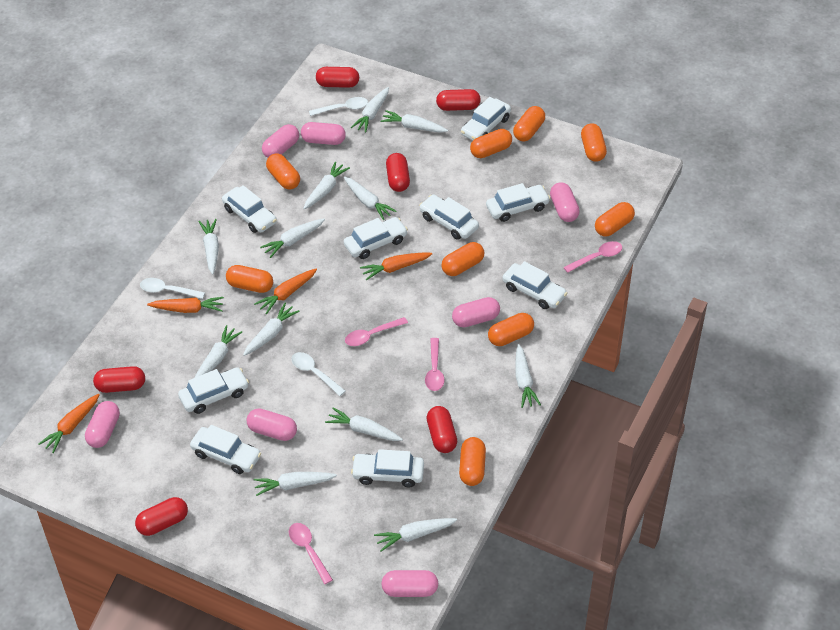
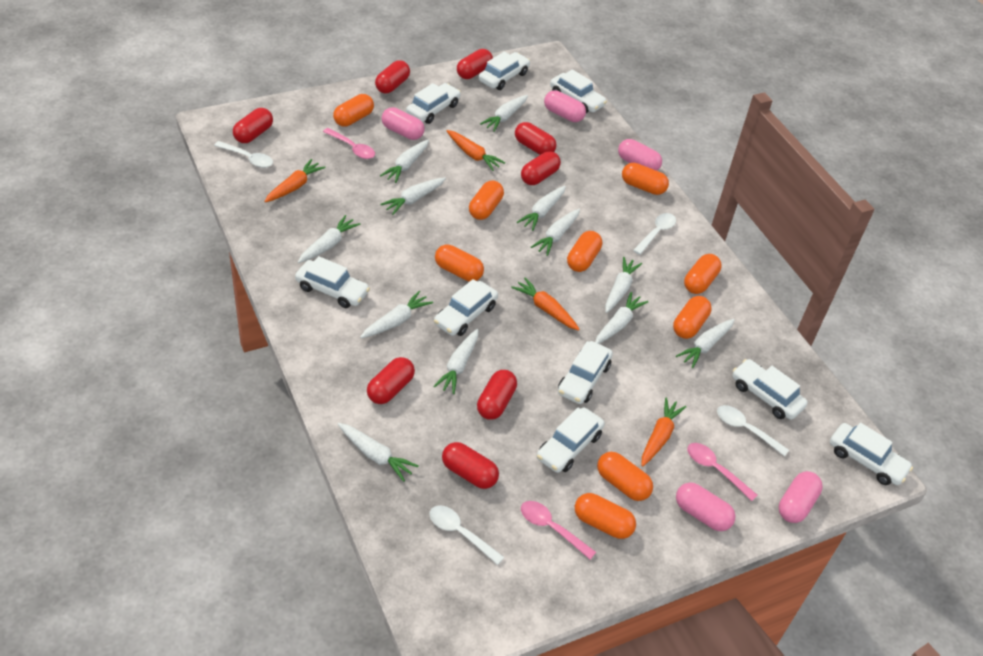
pink capsule: [85,401,120,448] [247,408,297,441] [262,124,299,158] [301,122,346,145] [381,570,438,597] [452,297,500,327] [550,182,580,222] = 7 -> [382,107,425,140] [544,90,586,122] [618,139,662,171] [676,483,736,531] [779,471,823,523] = 5
pink spoon: [289,523,333,584] [345,317,408,346] [425,338,445,391] [563,241,622,273] = 4 -> [323,128,375,159] [521,501,596,559] [687,443,757,501] = 3
red capsule: [93,366,145,393] [135,497,188,536] [316,67,359,88] [386,153,410,192] [427,406,457,453] [436,89,481,111] = 6 -> [233,108,273,143] [367,357,415,404] [375,60,410,93] [442,442,499,489] [457,49,493,79] [477,370,517,420] [515,122,557,155] [521,151,561,185] = 8
white spoon: [140,278,205,299] [291,352,345,396] [309,97,368,116] = 3 -> [214,141,273,168] [429,505,504,565] [633,213,676,255] [717,405,789,456] = 4

